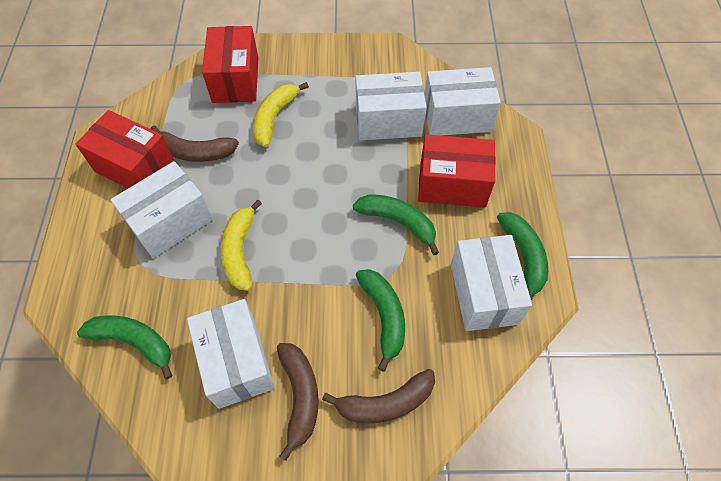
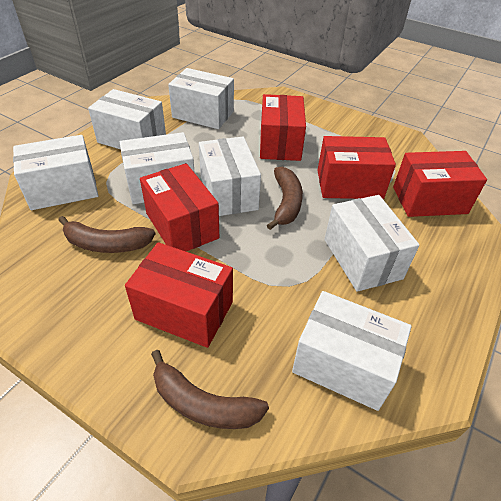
green banana: [77,316,173,379] [353,194,439,255] [356,269,405,372] [497,212,548,301] = 4 -> none = 0
red box: [76,110,174,188] [202,26,258,103] [418,134,496,208] = 3 -> [125,242,233,348] [140,163,219,251] [260,94,306,161] [317,136,396,199] [393,151,487,217] = 5
white box: [111,161,213,258] [187,299,275,409] [355,72,427,141] [424,67,501,136] [451,235,532,331] = 5 -> [13,135,99,210] [88,89,166,149] [120,132,195,204] [168,68,234,129] [199,137,261,216] [292,291,411,411] [324,195,420,292] = 7
yellow banana: [221,200,262,291] [253,82,309,147] = 2 -> none = 0

